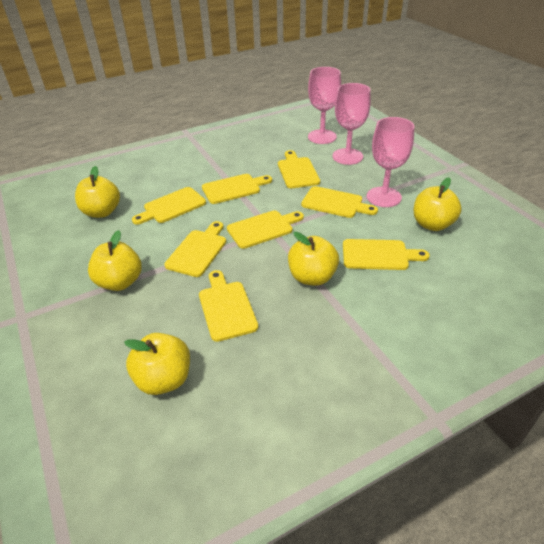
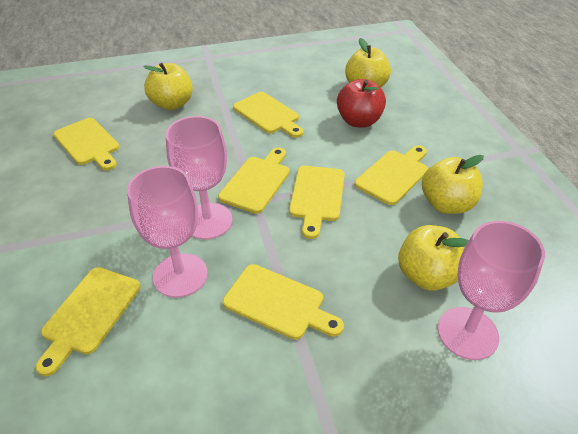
red apple: none = 0 -> [337,79,386,128] = 1
yellow apple: [75,166,120,218] [88,230,142,291] [124,333,190,395] [288,232,339,286] [414,177,462,231] = 5 -> [143,63,193,110] [345,38,391,87] [398,225,469,291] [422,155,484,214] = 4
yellow cutting board: [132,187,206,225] [164,221,226,277] [199,270,258,342] [202,174,272,204] [227,210,304,249] [278,150,320,188] [301,186,378,218] [343,239,430,270] = 8 -> [36,267,141,376] [54,118,120,170] [218,147,290,214] [223,264,344,340] [233,92,303,138] [289,166,345,239] [355,145,428,205] = 7

